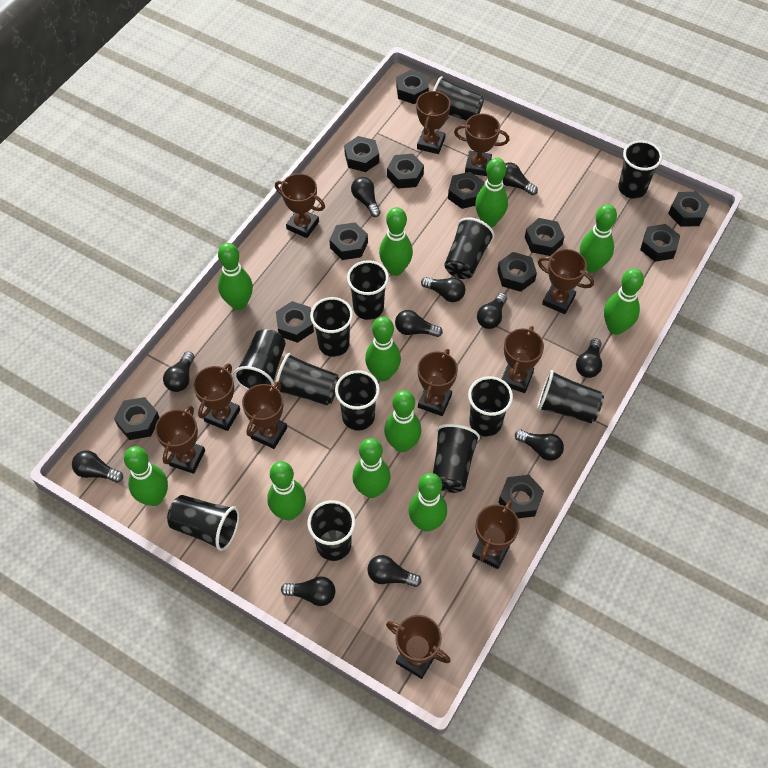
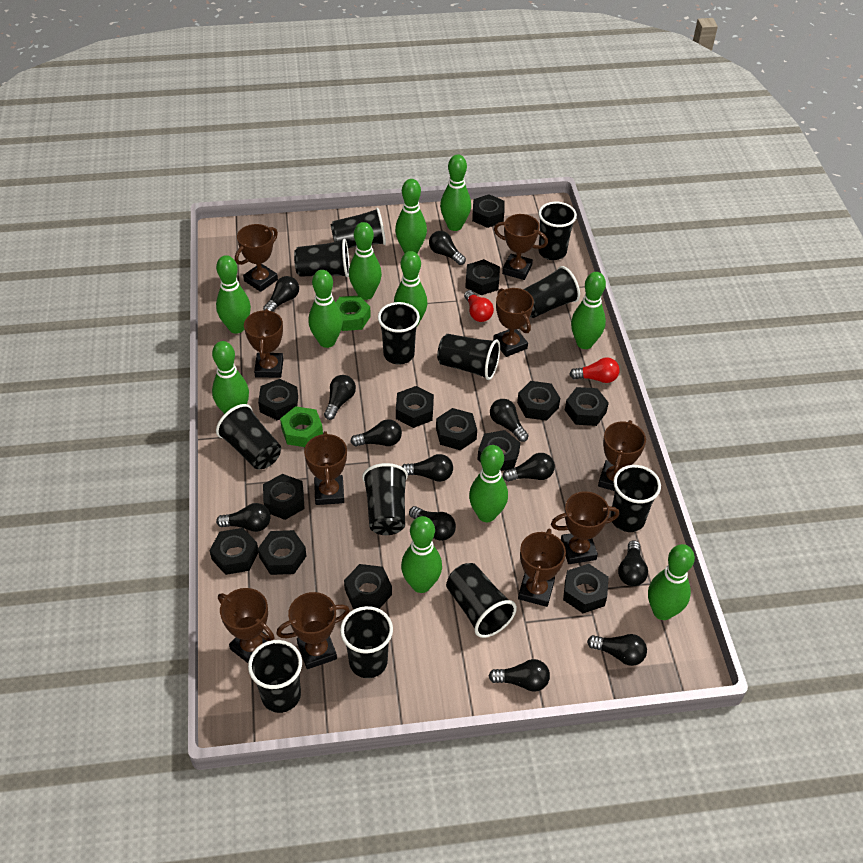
black cup: [167,495,239,551] [233,329,286,390] [275,353,339,406] [307,500,355,561] [310,297,353,357] [335,370,380,431] [347,260,389,320] [433,76,484,121] [433,424,480,493] [444,217,495,279] [468,376,513,436] [537,370,604,423] [618,141,662,199] = 13 -> [216,404,281,470] [248,640,302,713] [294,239,350,277] [331,208,386,248] [340,606,393,678] [362,463,408,535] [378,302,420,365] [437,334,500,380] [446,563,517,638] [523,266,580,318] [538,202,577,260] [611,465,661,532] = 12
black light bulb: [72,450,123,483] [163,351,194,392] [281,576,335,606] [351,177,381,217] [367,555,422,587] [395,310,443,337] [421,277,465,302] [477,293,507,329] [503,163,538,195] [515,430,564,461] [576,338,602,378] = 11 -> [216,503,270,532] [263,276,299,312] [324,375,356,420] [351,419,402,447] [402,454,453,482] [409,506,456,541] [429,231,466,265] [489,659,550,692] [490,399,529,442] [502,453,555,482] [587,634,647,666] [618,540,648,586] = 12
black nut: [114,397,160,440] [276,301,314,343] [329,222,368,260] [344,136,379,172] [387,154,424,189] [396,70,429,104] [448,172,484,209] [497,252,537,292] [498,475,544,518] [525,218,565,256] [640,224,680,262] [668,192,709,227] = 12 -> [209,528,258,575] [258,379,298,420] [258,530,306,575] [263,474,305,520] [344,564,392,609] [396,386,434,428] [436,408,477,450] [465,259,500,295] [472,194,505,228] [477,430,520,471] [517,381,560,421] [563,564,609,613] [565,387,609,426] = 13
brown trophy: [155,405,205,474] [193,364,240,431] [242,381,287,449] [275,173,325,238] [386,615,451,679] [416,90,451,154] [418,349,458,416] [454,114,509,176] [472,501,520,569] [502,326,544,393] [538,249,594,314] = 11 -> [218,588,275,663] [235,224,278,292] [244,309,283,378] [276,592,350,669] [304,431,347,505] [493,288,534,357] [494,214,548,280] [518,529,566,607] [551,491,619,564] [598,420,646,491] = 10
green nut: none = 0 -> [280,406,323,447] [336,295,371,331] = 2
red light bulb: none = 0 -> [464,290,494,322] [569,357,620,383] = 2

